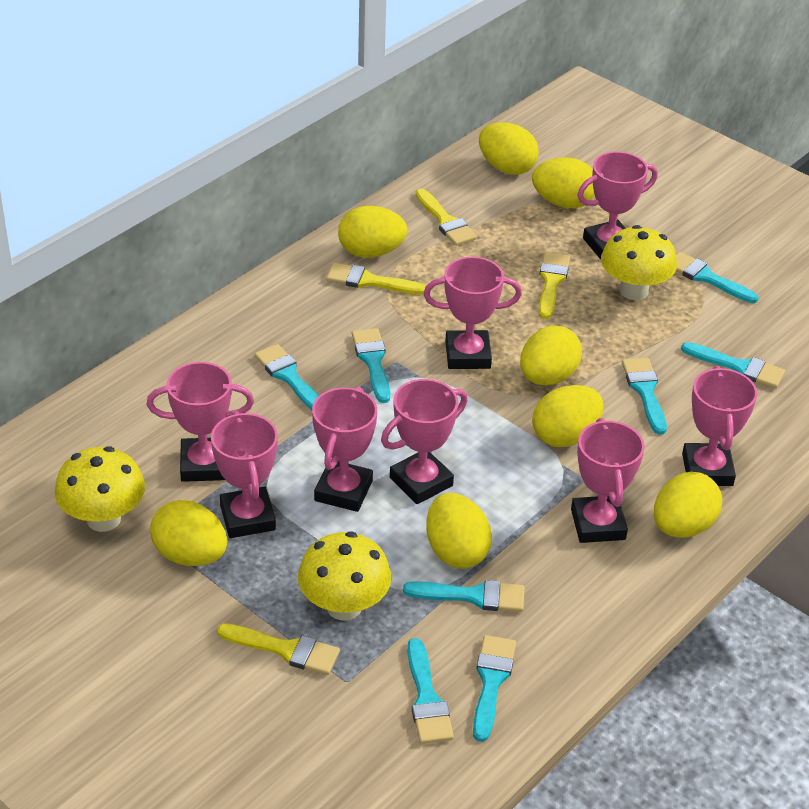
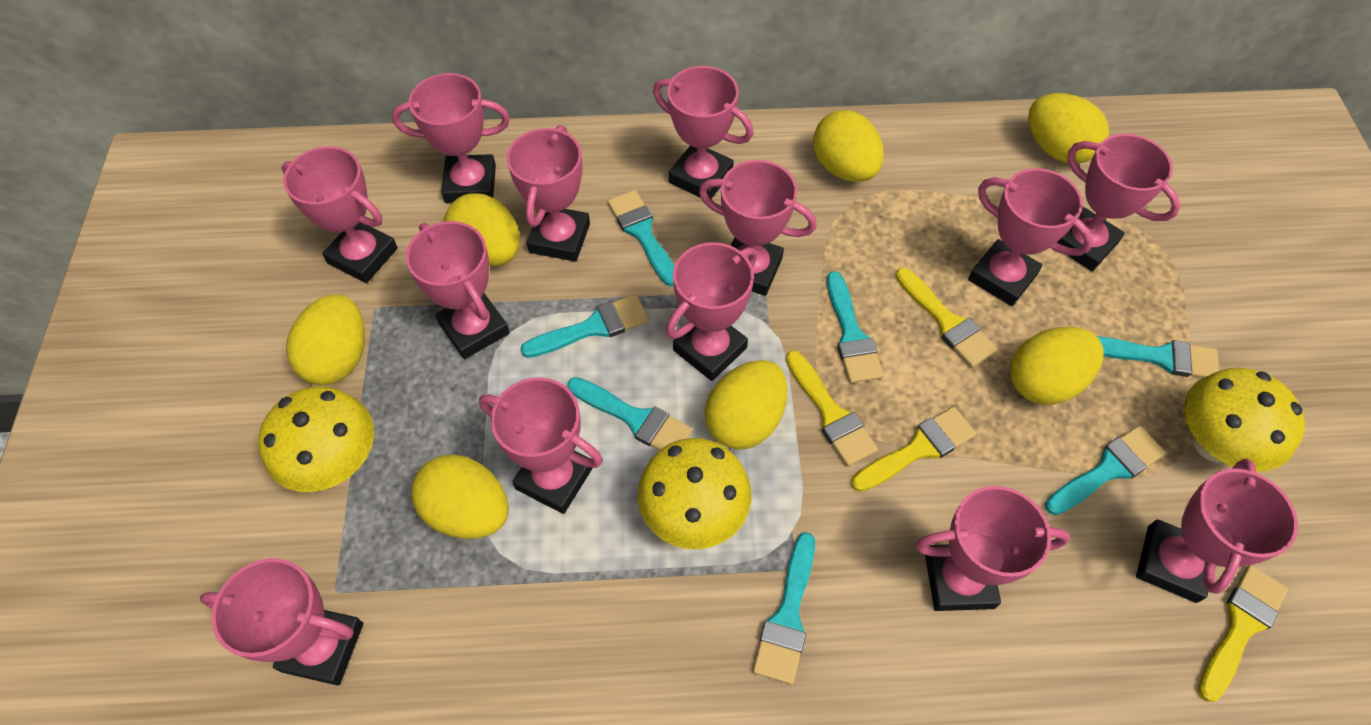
pink trophy: [147,362,254,482] [211,411,278,538] [312,386,377,512] [381,379,468,504] [424,257,522,369] [571,418,645,543] [577,151,658,260] [682,366,757,486] = 8 -> [200,558,363,686] [281,146,398,283] [392,73,510,203] [406,221,510,359] [479,377,603,514] [507,125,590,262] [653,66,754,199] [666,242,757,381] [699,160,817,296] [915,486,1070,611] [968,168,1093,306] [1057,134,1181,271] [1136,459,1298,603] = 13
turquoise brush: [255,344,319,410] [352,328,390,403] [403,580,525,612] [407,638,454,744] [473,635,516,742] [622,358,667,435] [676,252,759,303] [681,342,785,388] = 8 -> [520,294,649,358] [567,377,693,450] [607,190,674,286] [753,532,815,685] [827,271,884,383] [1045,426,1165,515] [1097,336,1219,378] = 7
yellow egg: [150,500,227,566] [338,206,408,258] [426,493,492,569] [479,122,539,175] [520,326,582,385] [532,157,595,208] [532,385,604,447] [654,472,722,538] = 8 -> [286,294,365,385] [411,455,509,539] [444,193,520,266] [705,360,788,450] [813,110,884,182] [1010,327,1104,405] [1028,93,1109,163] = 7

